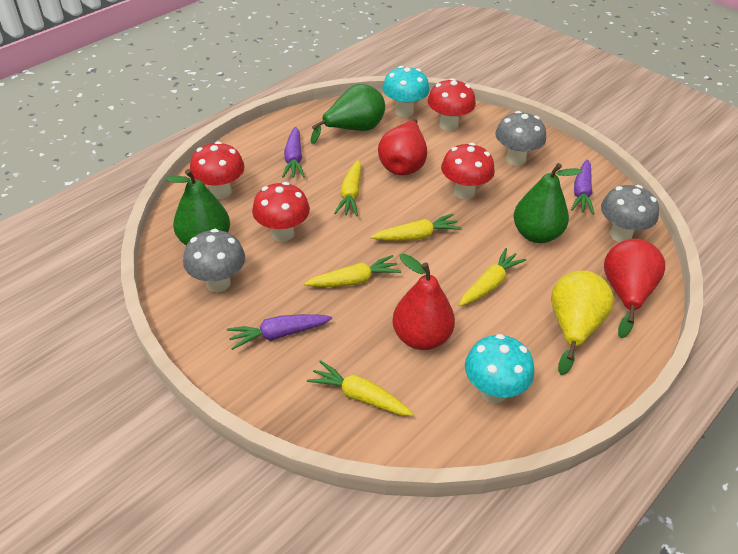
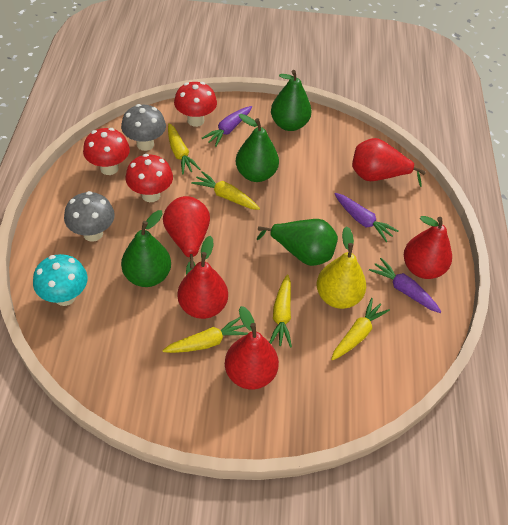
green pear: [166,169,230,245] [311,84,385,144] [514,163,583,243] = 3 -> [121,210,171,287] [236,114,279,182] [257,219,338,266] [271,70,312,131] = 4
grey mushroom: [183,229,245,292] [495,111,546,165] [601,185,659,242] = 3 -> [64,191,115,242] [121,104,166,151] = 2
red mushroom: [190,141,245,199] [252,182,310,242] [428,78,476,131] [441,143,495,199] = 4 -> [83,128,130,175] [125,154,173,202] [174,82,217,127] = 3
red pear: [378,119,427,175] [392,254,455,350] [604,239,665,338] = 3 -> [163,196,210,275] [178,236,228,319] [225,306,279,389] [352,138,426,187] [404,216,452,279] = 5
turquoise mushroom: [382,66,430,117] [465,334,534,403] = 2 -> [33,254,87,306] = 1

